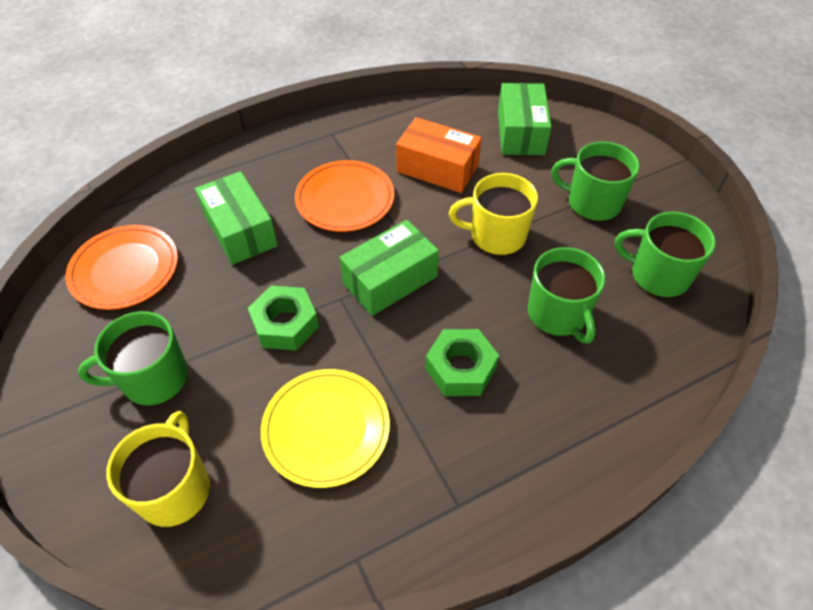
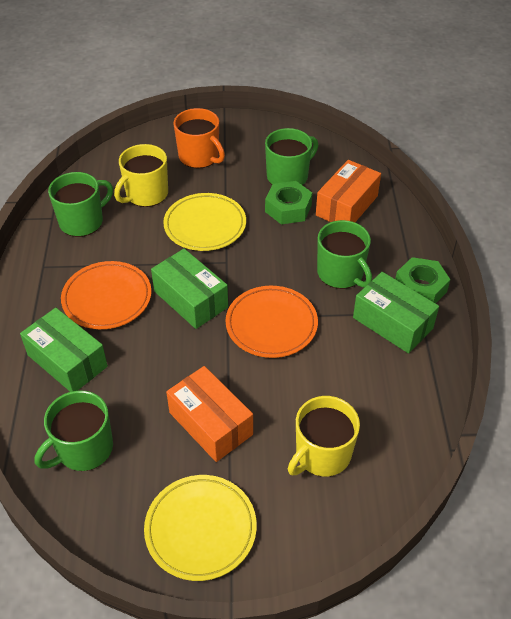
orange box: [396,117,482,193] = 1 -> [166,366,253,462] [316,160,381,222] = 2
orange mug: none = 0 -> [173,108,225,168] = 1
yellow plate: [261,369,390,488] = 1 -> [144,475,257,581] [163,193,246,251] = 2

